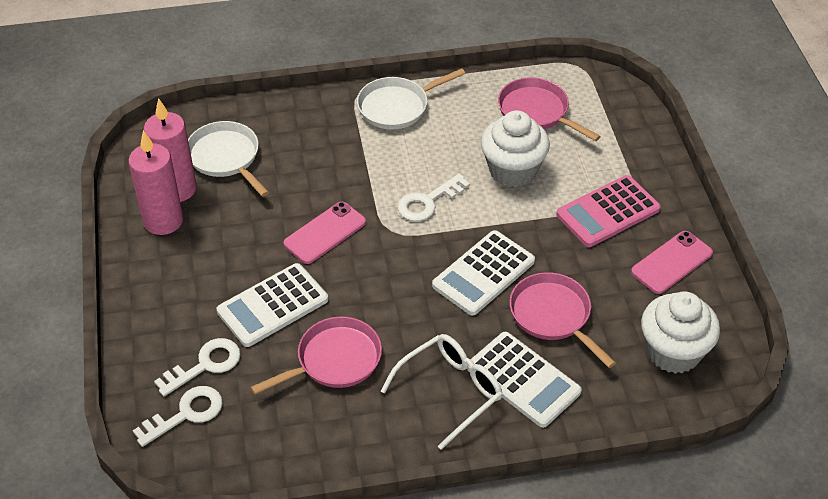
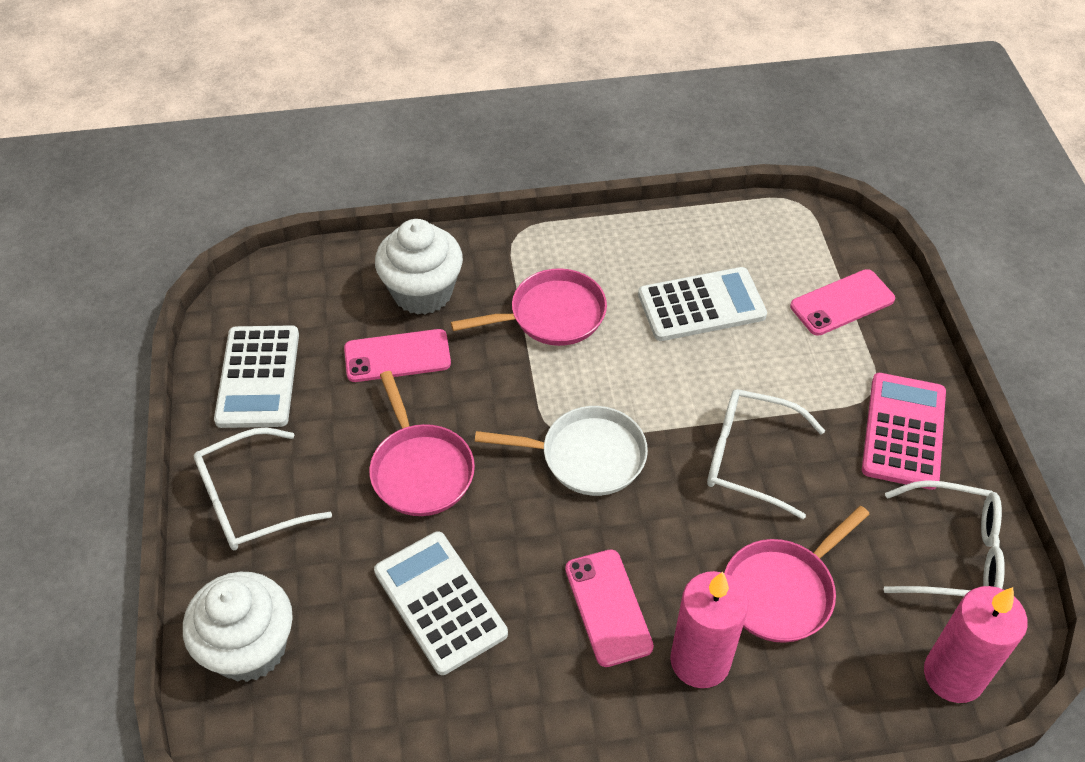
pink phone: [283,202,366,264] [631,231,713,294] = 2 -> [344,329,451,382] [565,549,654,667] [790,269,895,336] = 3
white glasses: [381,334,503,450] = 1 -> [194,428,332,550] [707,389,825,519] [884,480,1005,596] = 3
white key: [133,386,223,447] [154,338,241,396] [397,174,470,221] = 3 -> none = 0
white pan: [188,121,269,197] [357,68,465,129] = 2 -> [475,406,648,496] = 1

